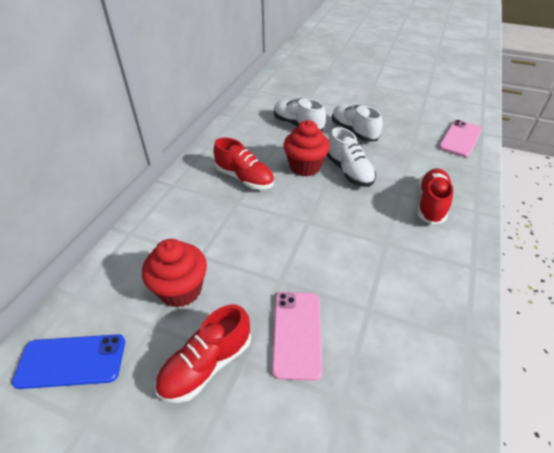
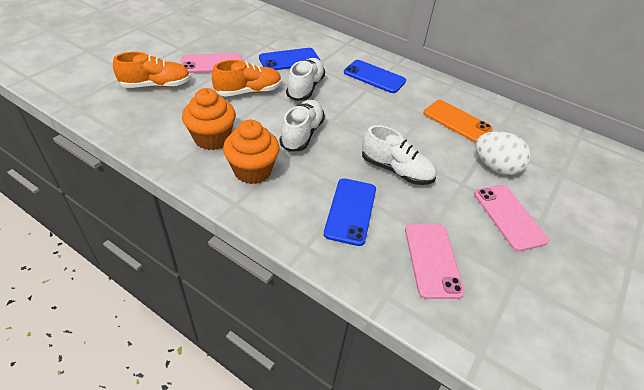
blue phone: [12,334,125,389] = 1 -> [259,48,320,70] [324,178,376,246] [344,60,406,93] = 3
orange cupcake: none = 0 -> [182,88,236,150] [223,120,280,184] = 2
orange phone: none = 0 -> [423,100,493,143] = 1
orange shoe: none = 0 -> [113,52,191,88] [212,60,282,97] = 2
pink phone: [272,292,322,381] [439,120,482,157] = 2 -> [181,53,242,73] [405,223,465,299] [474,185,549,252] = 3
red cupcake: [142,239,207,307] [283,120,330,176] = 2 -> none = 0
red shoe: [155,304,251,403] [213,137,274,190] [417,168,453,224] = 3 -> none = 0
white egg: none = 0 -> [475,131,531,175] = 1

